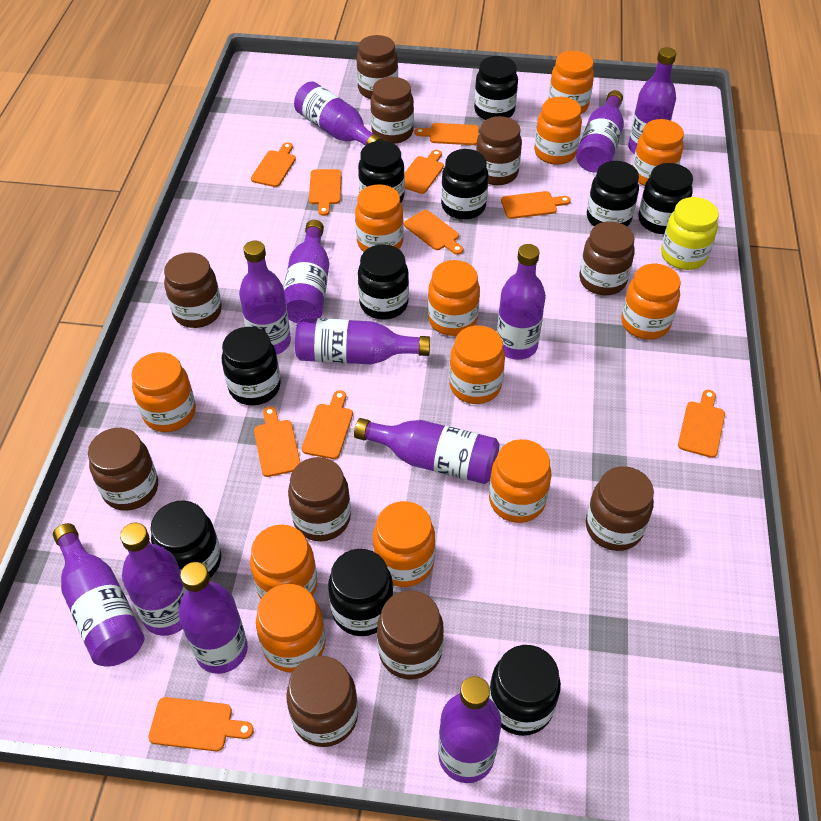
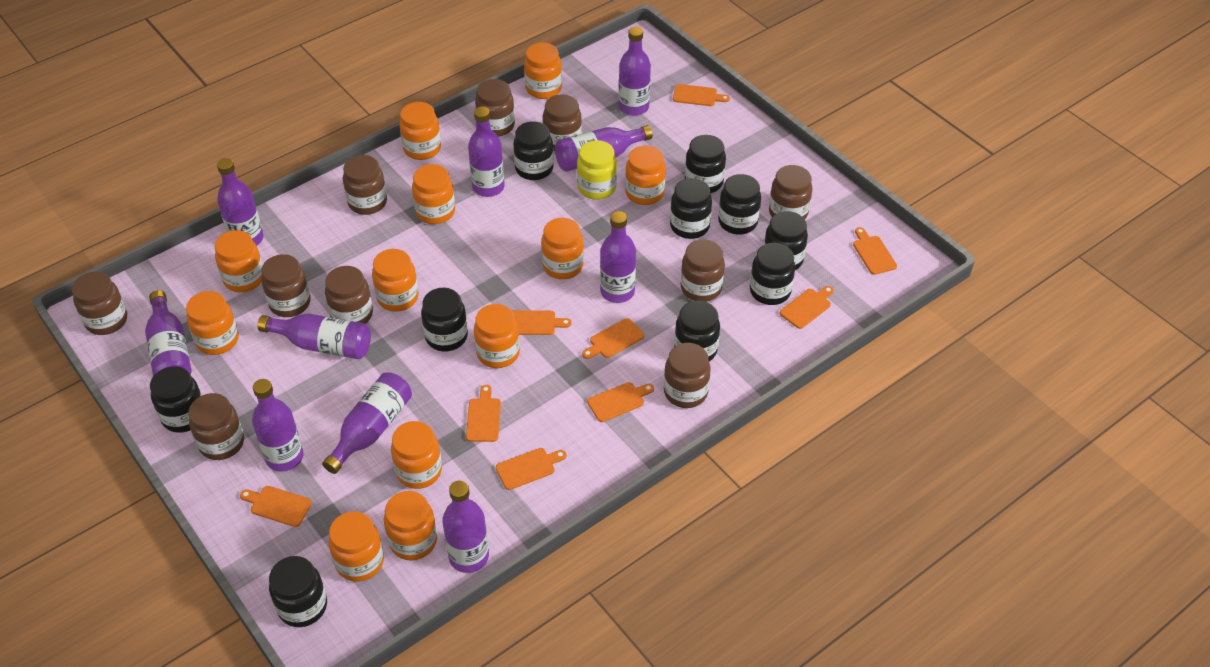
orange cutting board: [148,697,254,751] [251,143,296,187] [254,406,301,477] [302,390,353,459] [309,169,342,216] [404,150,444,194] [404,210,463,255] [415,123,479,145] [501,191,571,219] [678,390,725,458] = 10 -> [240,486,312,527] [466,385,501,442] [496,448,567,490] [512,310,571,335] [582,318,644,359] [587,382,654,422] [673,84,730,106] [780,286,834,329] [853,227,897,275] = 9
purple bottle: [53,523,145,667] [120,523,187,636] [179,562,248,674] [239,240,291,355] [284,220,329,323] [294,82,383,145] [295,318,430,364] [354,418,499,484] [438,676,501,783] [497,244,546,360] [576,90,624,173] [628,47,676,154] = 12 -> [145,290,192,376] [217,158,264,246] [252,379,304,472] [258,314,371,359] [322,373,412,474] [442,480,489,573] [468,107,505,197] [555,125,653,172] [600,211,636,303] [619,27,651,116] = 10

